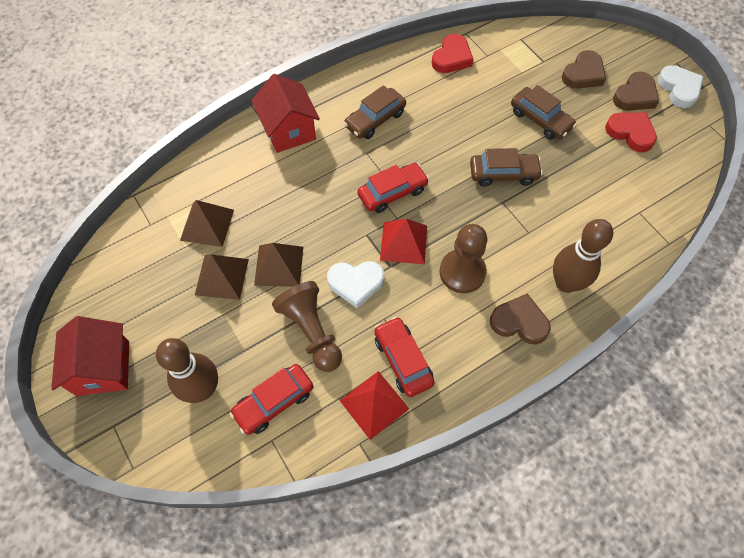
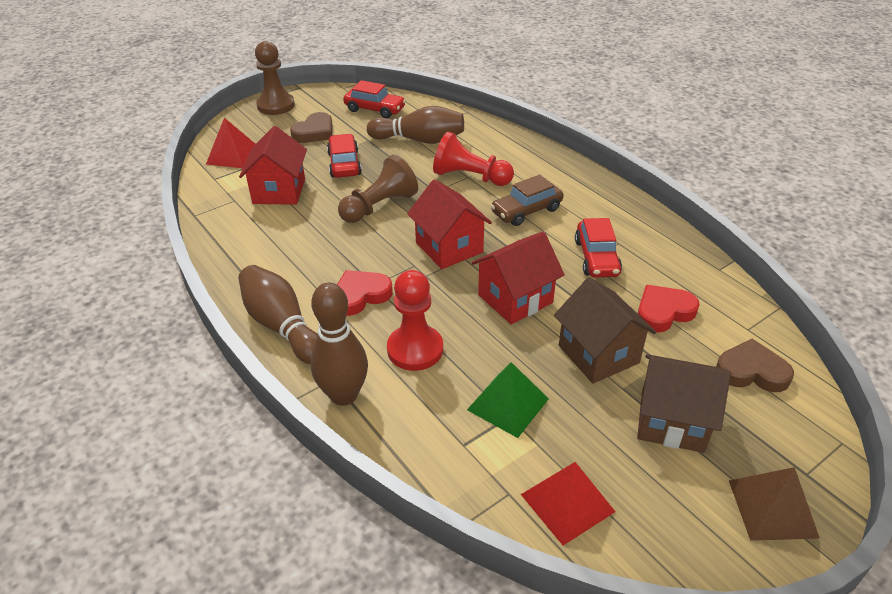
brown bowling pin: [156,338,218,403] [553,219,613,293] = 2 -> [238,265,318,364] [311,283,368,406] [367,106,464,144] = 3
brown car: [344,85,406,139] [470,148,543,186] [511,85,577,140] = 3 -> [491,175,564,226] = 1
brown heart: [490,294,551,345] [562,50,606,89] [613,71,659,111] = 3 -> [290,112,333,143] [716,339,794,392] = 2
brown house: none = 0 -> [554,277,656,384] [637,354,731,453] = 2
brown pyramid: [180,200,234,247] [195,255,249,300] [254,243,303,287] = 3 -> [729,467,820,541] = 1
green pyramid: none = 0 -> [467,362,549,438] = 1
red house: [51,316,129,396] [251,74,320,153] = 2 -> [239,126,307,205] [407,179,492,269] [472,231,565,324] = 3
red pawn: none = 0 -> [387,270,443,371] [433,131,514,186] = 2
white heart: [327,261,384,309] [657,65,704,108] = 2 -> none = 0

